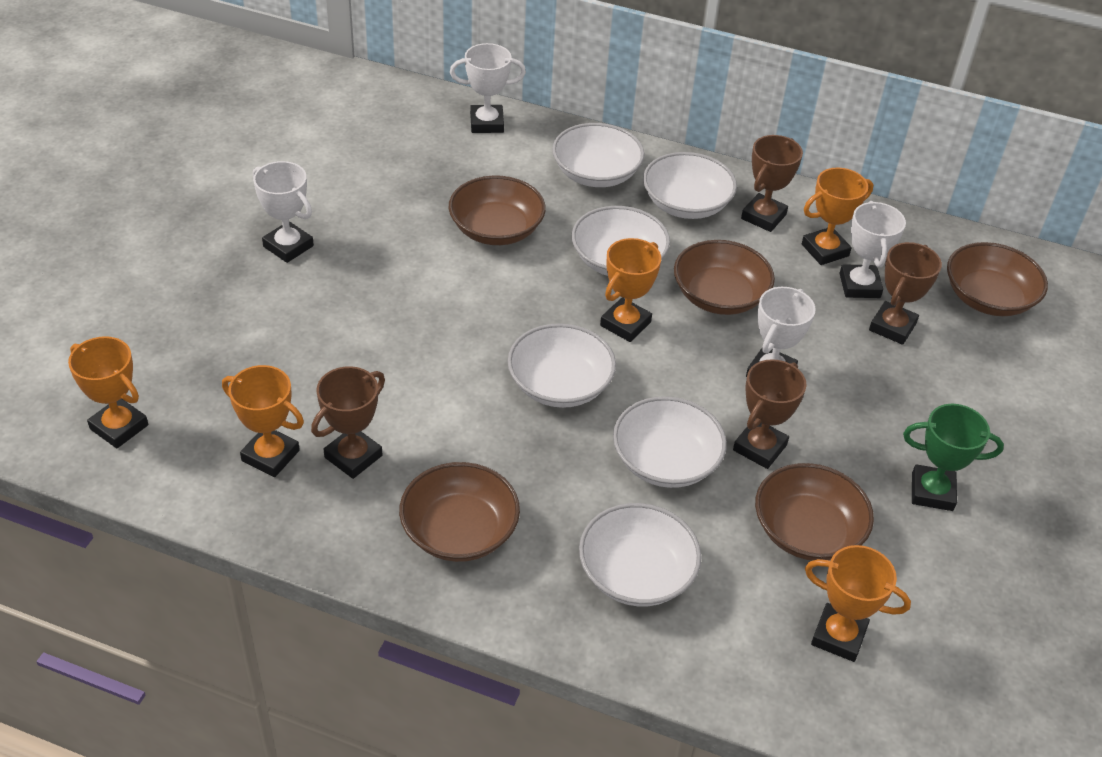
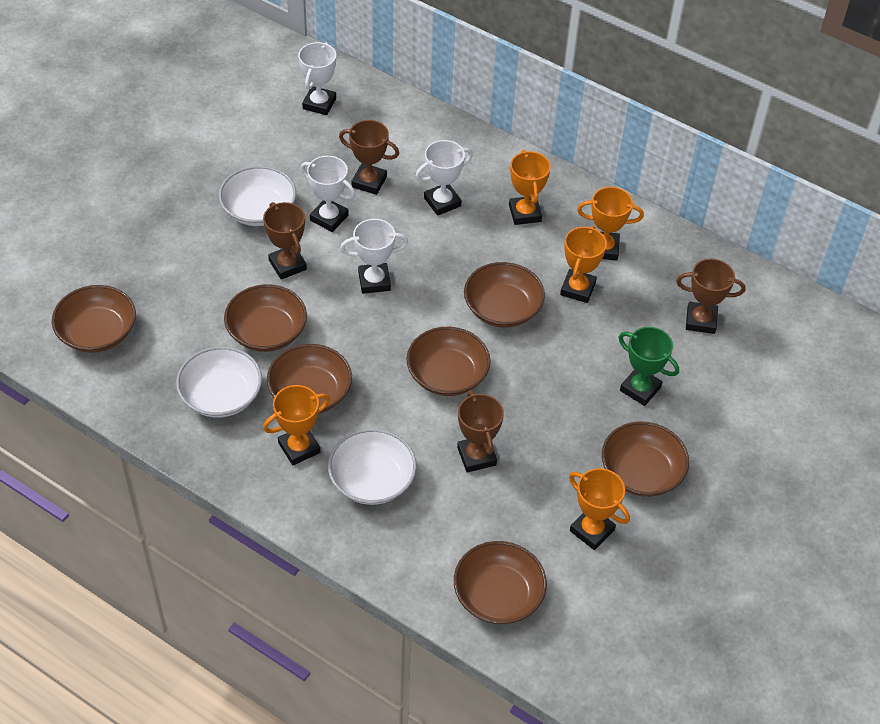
brown bowl: [399,462,520,562] [449,175,546,245] [674,240,775,315] [755,463,874,561] [947,242,1048,316] = 5 -> [52,285,136,353] [224,284,307,352] [267,344,352,414] [406,327,491,396] [454,541,547,624] [464,262,545,328] [602,421,689,497] = 7
white bowl: [508,323,616,408] [552,123,644,187] [572,206,670,276] [579,503,702,606] [613,396,727,488] [643,152,737,219] = 6 -> [176,346,262,418] [219,166,296,226] [328,429,417,505] = 3

